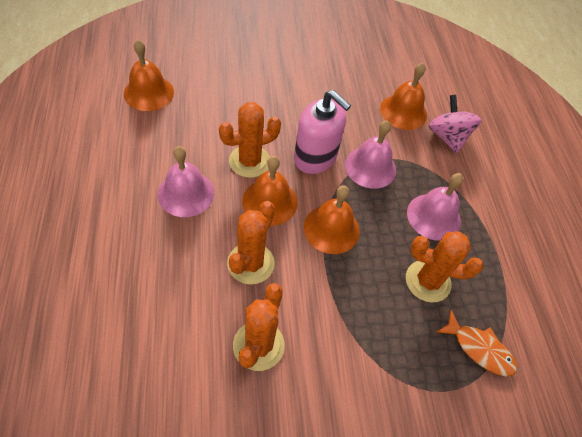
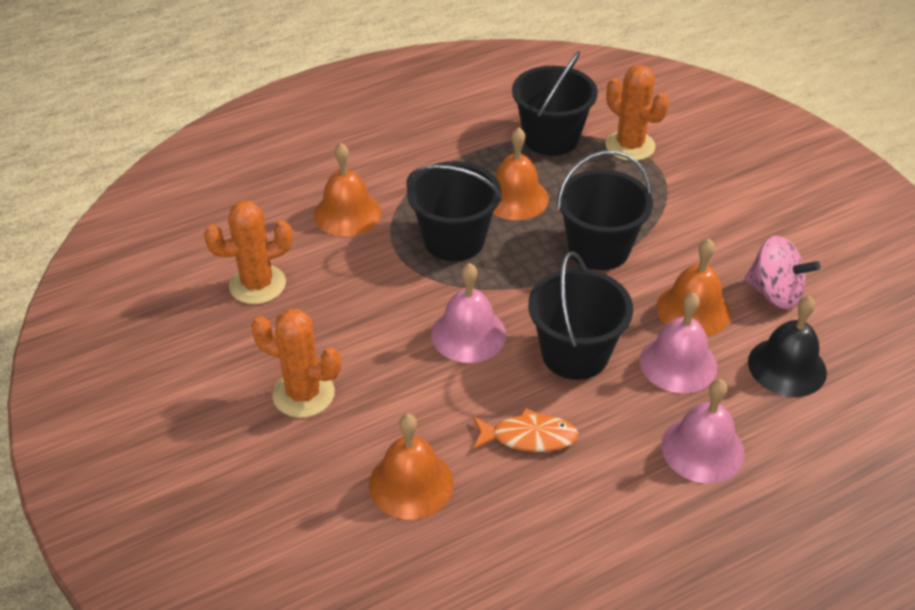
black bell: none = 0 -> [748,296,827,397] = 1
black bucket: none = 0 -> [407,161,502,261] [512,51,598,156] [528,251,633,380] [557,151,653,270] = 4
orange cactus: [219,102,281,178] [227,201,275,284] [233,283,285,371] [406,231,483,303] = 4 -> [204,200,293,304] [251,309,341,418] [605,65,669,161] = 3
pink soap dispenser: [294,90,351,174] = 1 -> none = 0

